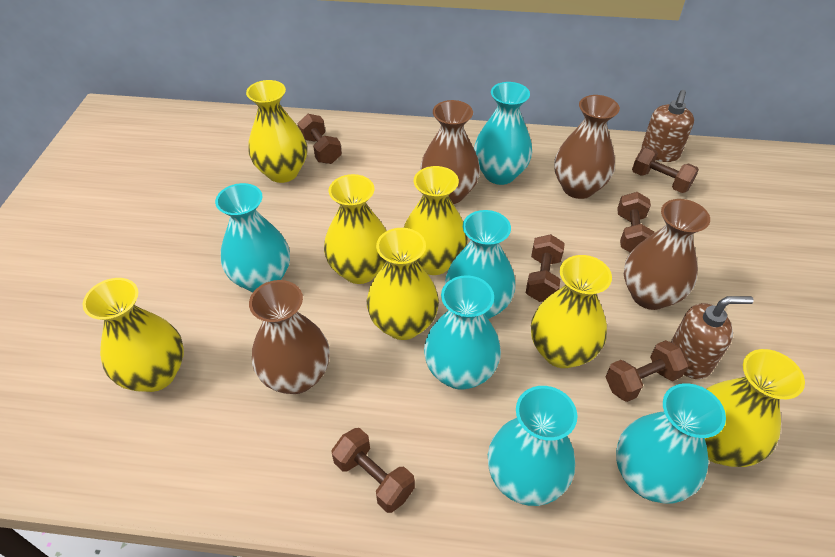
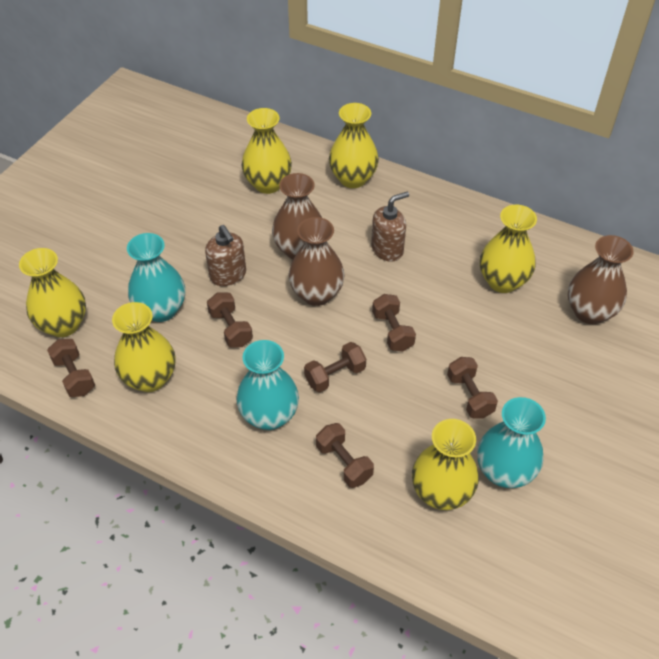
brown vase: [249,280,330,394] [420,100,480,204] [554,95,620,199] [624,199,710,310] = 4 -> [272,173,322,260] [288,217,345,306] [568,235,634,324] = 3
turquoise vase: [215,183,290,292] [424,275,501,390] [445,210,516,319] [474,82,532,185] [488,386,577,506] [616,383,726,504] = 6 -> [127,233,185,322] [236,340,299,430] [477,397,546,488] = 3
yellow vase: [82,278,184,392] [246,80,307,183] [324,174,387,284] [367,228,439,340] [404,166,468,275] [531,255,612,368] [705,349,805,467] = 7 -> [19,248,86,337] [112,302,175,392] [241,108,292,194] [329,103,379,188] [412,419,479,510] [480,205,537,293] = 6

